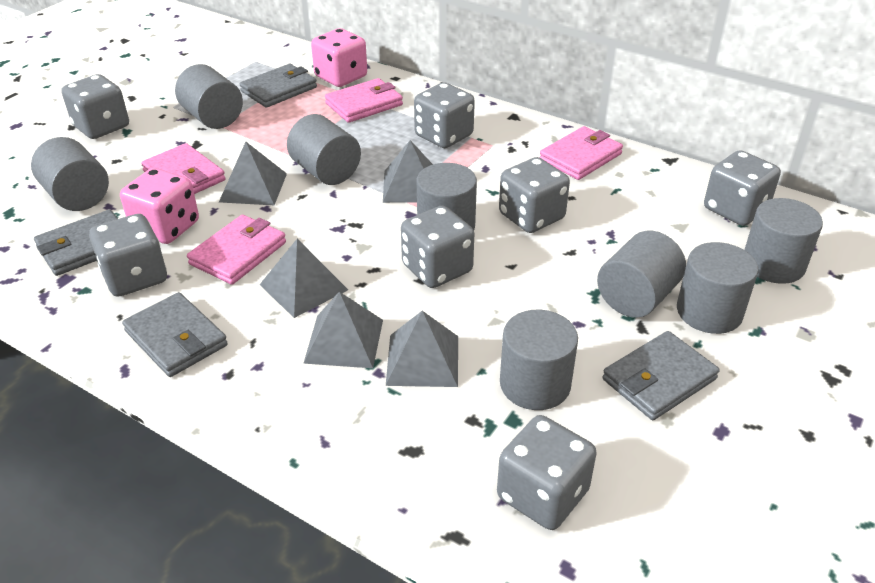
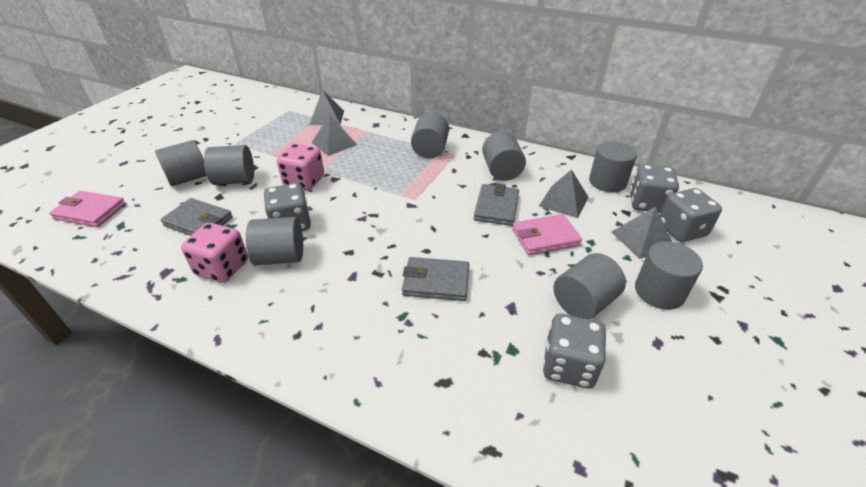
grey dice: [61,74,129,139] [89,214,167,297] [401,206,474,288] [414,82,475,148] [497,415,597,530] [499,157,570,233] [704,150,781,226] = 7 -> [264,183,311,231] [543,314,606,389] [630,164,679,213] [660,188,722,242] = 4
grey pyramid: [219,142,287,205] [260,239,348,318] [303,292,383,368] [383,140,433,203] [386,311,458,387] = 5 -> [309,89,344,125] [312,114,357,156] [539,169,589,218] [612,206,672,259] = 4
grey wallet: [34,210,118,276] [122,292,228,377] [240,64,317,108] [602,331,720,420] = 4 -> [161,198,233,236] [402,257,469,301] [474,183,519,226] = 3
pink wallet: [141,143,226,194] [187,215,286,285] [325,78,403,123] [539,126,623,180] = 4 -> [49,191,126,227] [512,214,582,255] = 2

